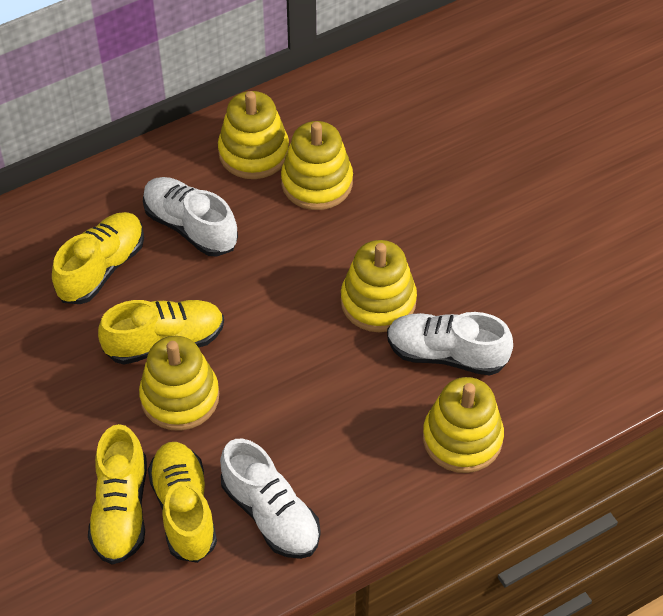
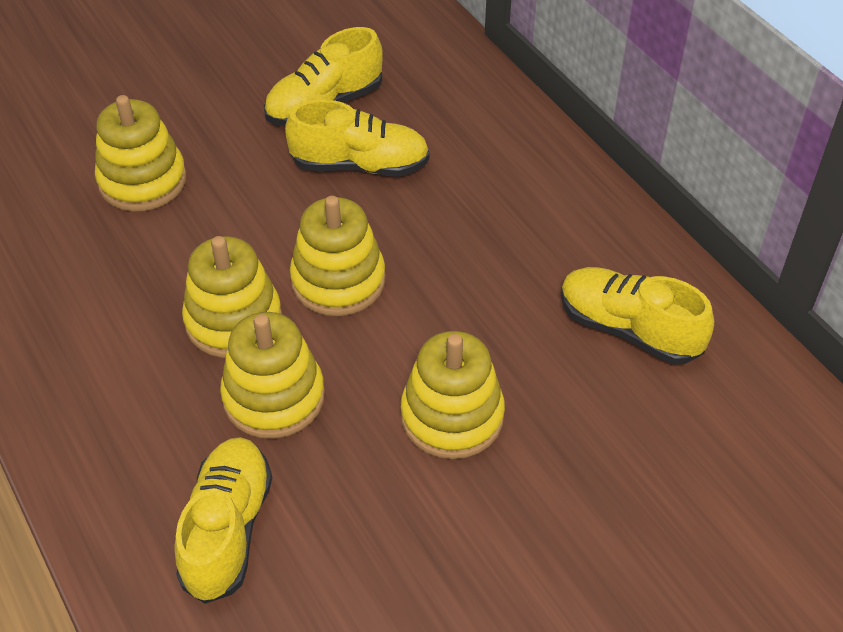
white shoe: [143,177,238,257] [220,439,320,559] [387,312,513,376] = 3 -> none = 0

